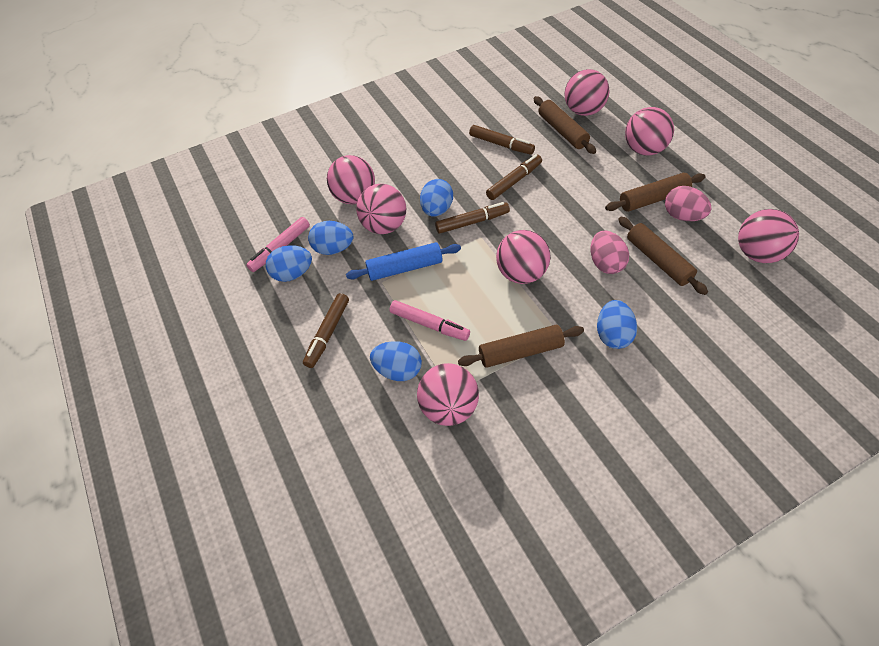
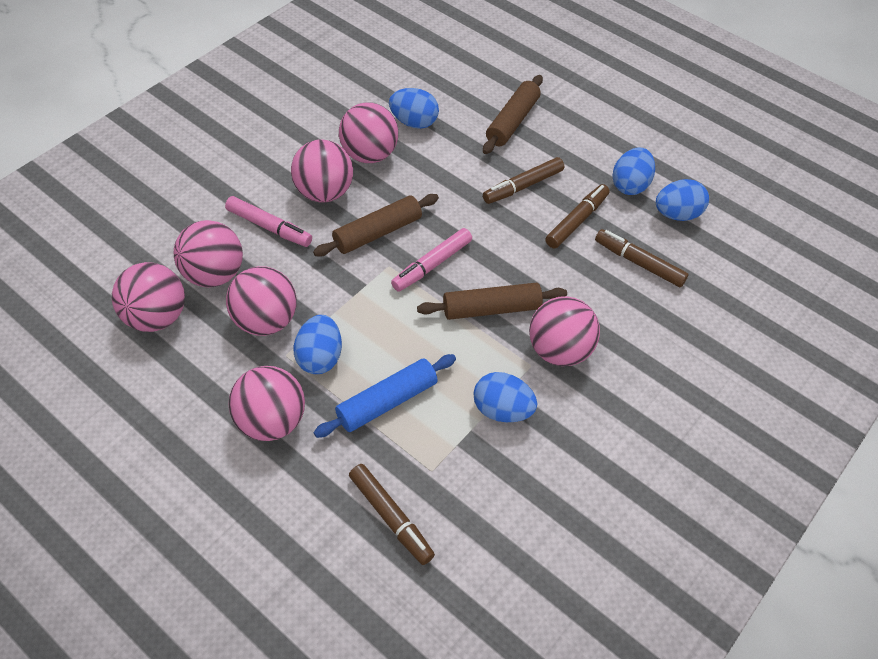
brown rolling pin: [458,325,584,368] [534,96,596,154] [605,173,705,212] [618,217,708,295] = 4 -> [313,194,439,257] [417,283,567,320] [483,75,543,154] = 3
pink egg: [591,230,629,274] [665,186,712,221] = 2 -> none = 0

